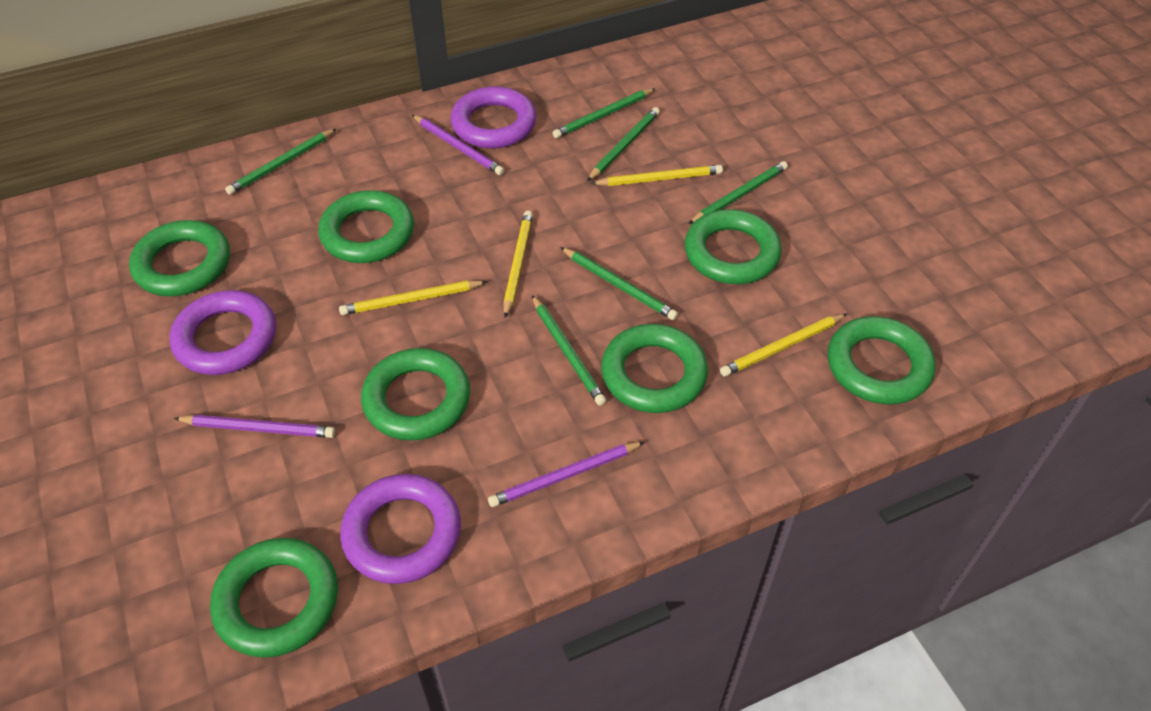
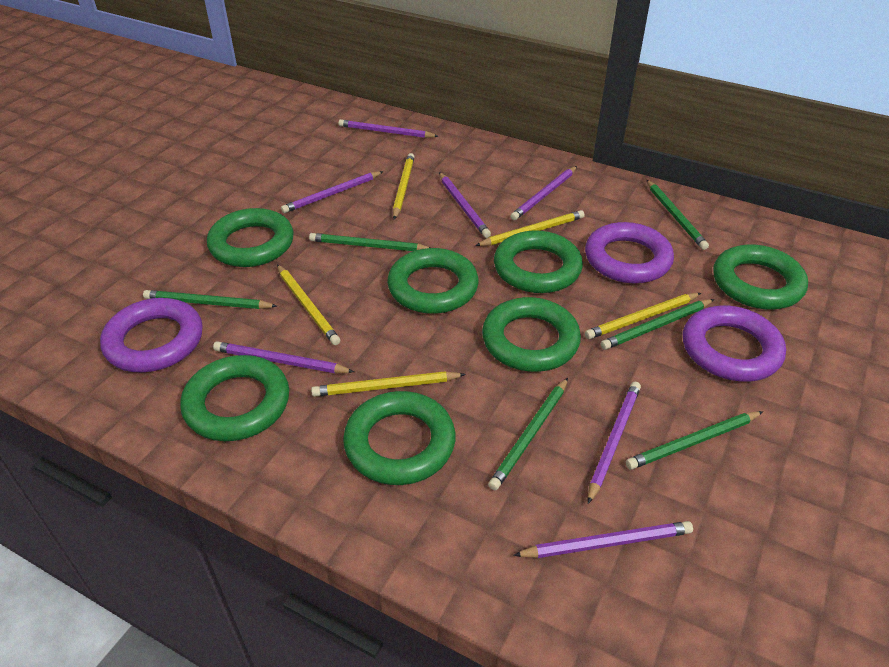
purple pencil: [174,415,335,438] [412,115,504,175] [488,442,644,507] = 3 -> [213,341,354,373] [281,171,383,213] [339,119,438,138] [439,172,491,238] [510,166,577,220] [513,521,693,558] [588,382,641,504] = 7
yellow pencil: [339,280,487,315] [504,211,533,318] [591,165,723,186] [720,313,847,377] = 4 -> [277,264,340,345] [311,371,466,397] [393,153,415,220] [475,210,585,246] [585,293,701,339] = 5

